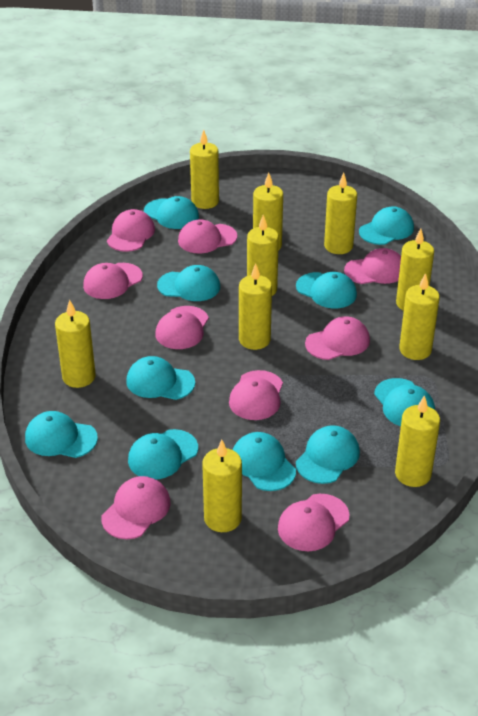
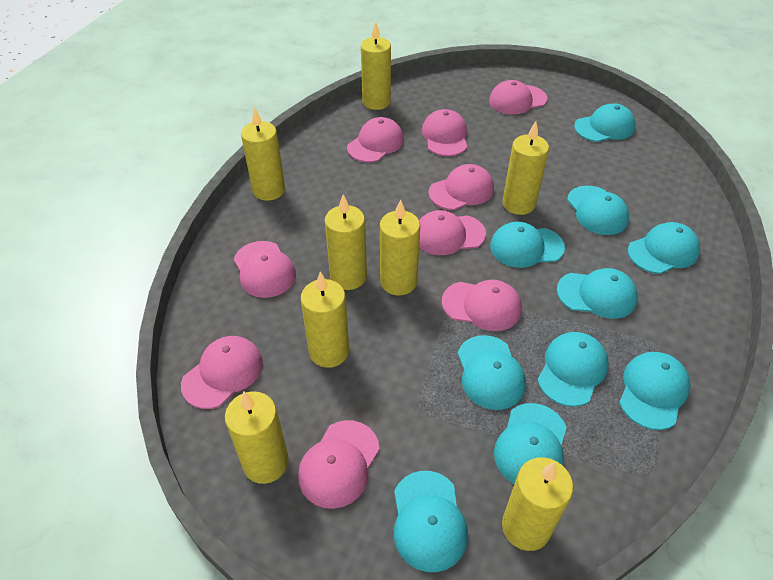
yellow candle: [55,299,96,388] [190,130,219,209] [202,440,242,532] [239,263,272,350] [247,215,279,296] [253,173,283,251] [324,173,357,254] [395,395,440,487] [396,229,434,311] [399,273,440,360] = 10 -> [225,391,289,484] [241,107,285,201] [301,272,349,368] [325,194,367,290] [361,21,391,110] [380,199,420,295] [502,121,549,215] [502,457,573,551] = 8

